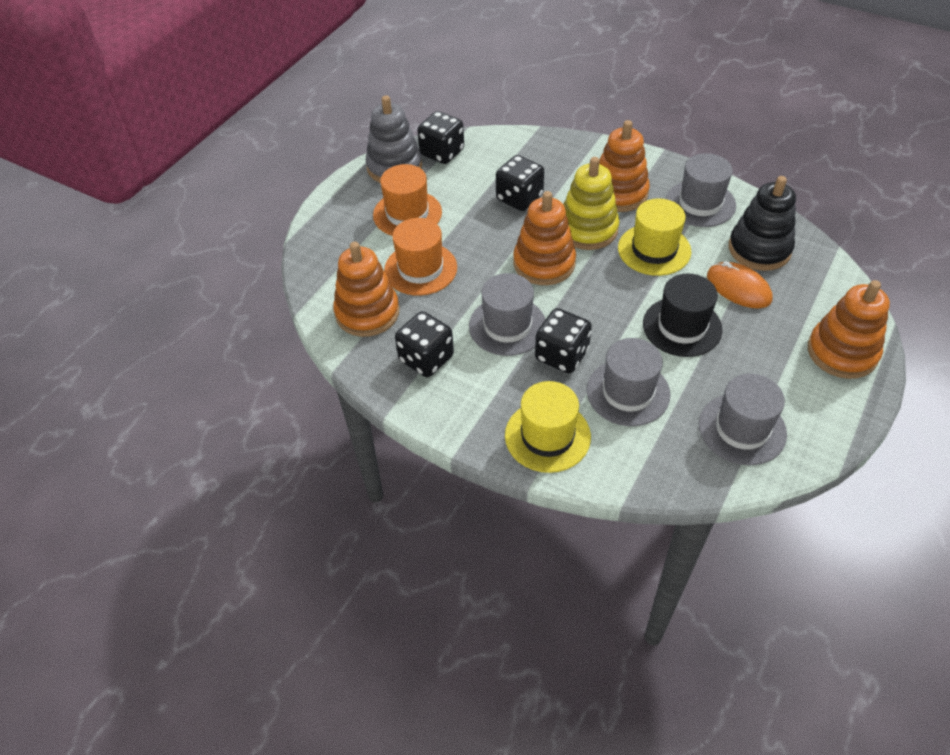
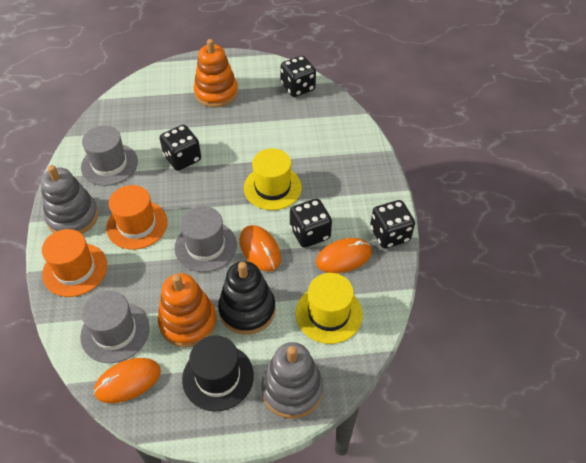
grey hat: [469,273,546,356] [587,338,670,426] [666,153,736,227] [699,374,787,465] = 4 -> [80,291,150,363] [81,126,138,186] [174,206,237,272] = 3
grey stacking toy: [366,95,422,183] = 1 -> [41,165,99,234] [261,342,323,419] = 2
orange mouse: [707,261,773,308] = 1 -> [93,358,161,403] [239,225,281,271] [316,238,372,273] = 3
orange stacking toy: [333,242,400,337] [513,191,576,285] [599,120,650,212] [808,280,890,379] = 4 -> [158,273,217,347] [194,39,238,108] = 2
yellow stacking toy: [563,157,619,250] = 1 -> none = 0

